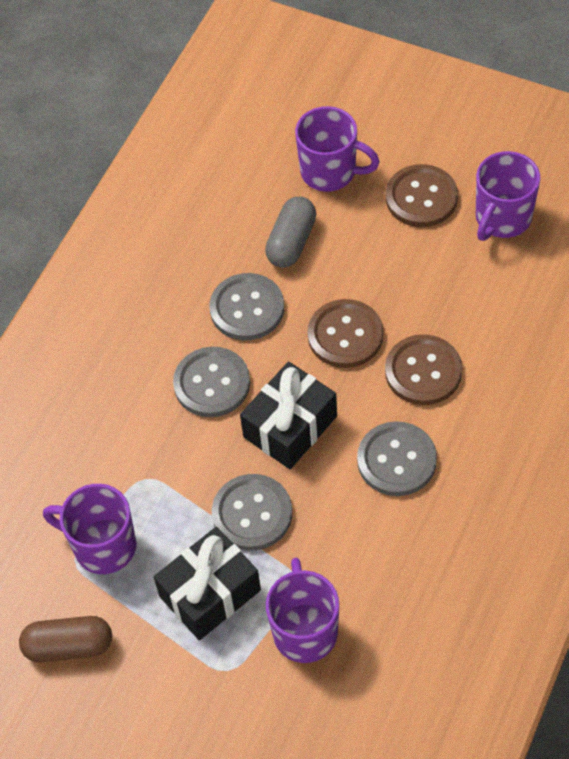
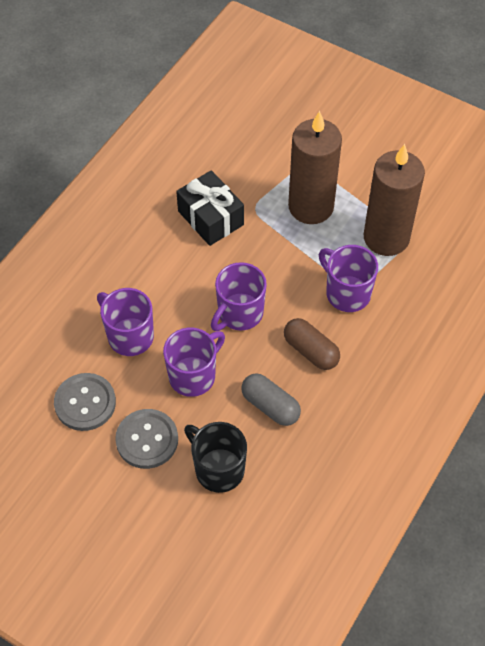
black gift: [154,527,261,640] [240,362,337,469] = 2 -> [176,170,244,246] = 1
black mug: none = 0 -> [184,422,247,493] = 1
brown button: [307,299,383,368] [385,334,462,405] [386,164,458,227] = 3 -> none = 0
brown candle: none = 0 -> [288,111,342,224] [364,144,425,256] = 2
grey button: [173,347,250,417] [210,273,284,341] [212,474,292,551] [357,421,437,496] = 4 -> [54,373,116,431] [115,409,178,469] = 2

